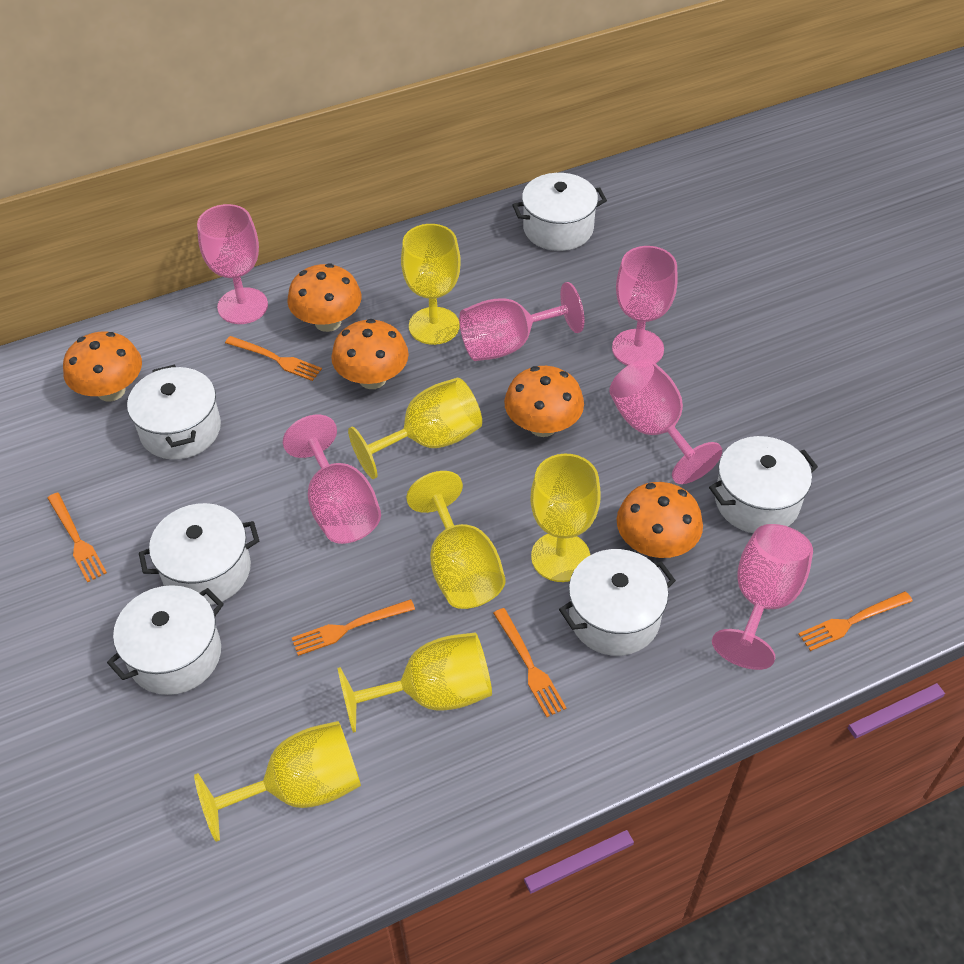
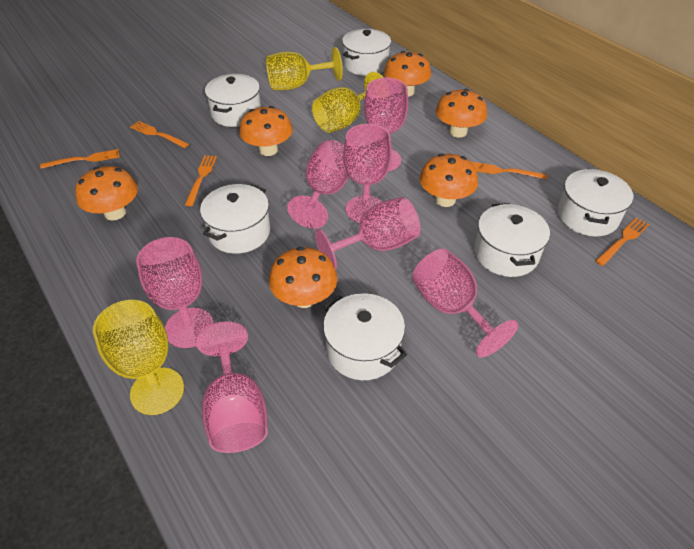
orange mushroom: [63,332,142,401] [287,264,362,332] [331,319,409,389] [504,366,584,437] [617,482,703,558] = 5 -> [75,166,138,221] [239,106,293,156] [269,247,337,308] [384,51,431,97] [419,153,478,207] [436,89,487,138] = 6
pink goblet: [197,204,268,324] [283,415,381,544] [459,282,584,361] [609,359,722,484] [612,246,678,366] [712,524,813,670] = 6 -> [136,237,214,348] [196,321,268,453] [287,140,349,228] [315,197,420,270] [343,124,392,223] [364,78,408,171] [412,249,518,358] = 7
yellow goblet: [194,721,361,842] [338,632,492,733] [348,378,482,479] [401,224,461,345] [406,471,505,609] [530,454,601,582] = 6 -> [93,300,184,415] [266,47,343,90] [312,72,384,133] = 3

